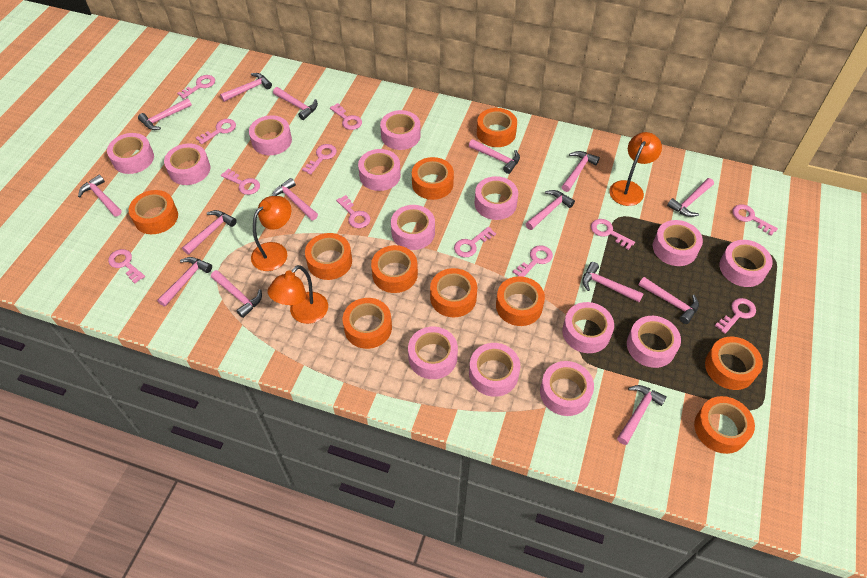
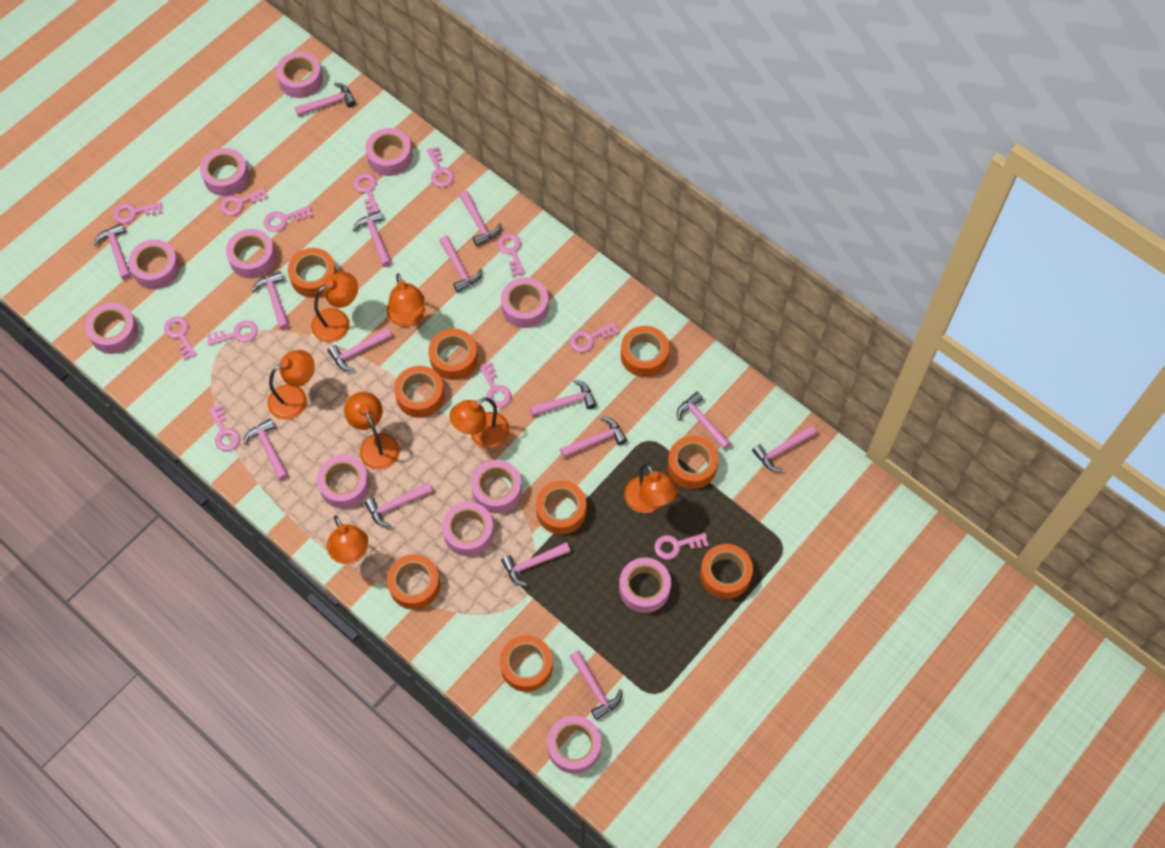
orange lamp: [251,196,291,271] [268,265,328,324] [609,132,662,206] = 3 -> [268,350,315,420] [311,272,358,342] [327,516,368,564] [344,392,400,470] [387,273,425,327] [449,397,510,448] [624,464,678,513] = 7
orange tape: [129,190,178,234] [305,233,352,280] [342,298,392,349] [371,245,418,293] [412,157,454,200] [430,268,477,317] [477,108,517,147] [496,276,545,326] [694,396,755,454] [705,337,763,390] = 10 -> [288,248,337,298] [387,554,440,610] [394,366,445,418] [429,329,478,380] [500,635,553,692] [536,480,586,535] [621,326,669,377] [668,436,718,489] [700,544,753,599] = 9
pink tape: [107,133,154,174] [164,144,210,185] [249,115,292,155] [358,149,401,191] [380,110,421,150] [391,205,435,250] [408,327,458,379] [469,343,520,397] [474,176,518,220] [540,361,594,416] [562,302,614,353] [627,316,681,368] [653,220,703,266] [719,240,773,287] = 14 -> [85,303,138,354] [128,239,180,289] [200,148,249,196] [226,229,276,279] [276,52,323,98] [317,455,369,509] [365,128,412,176] [442,502,494,556] [471,460,522,513] [501,277,549,328] [547,715,601,774] [619,558,671,613] = 12

